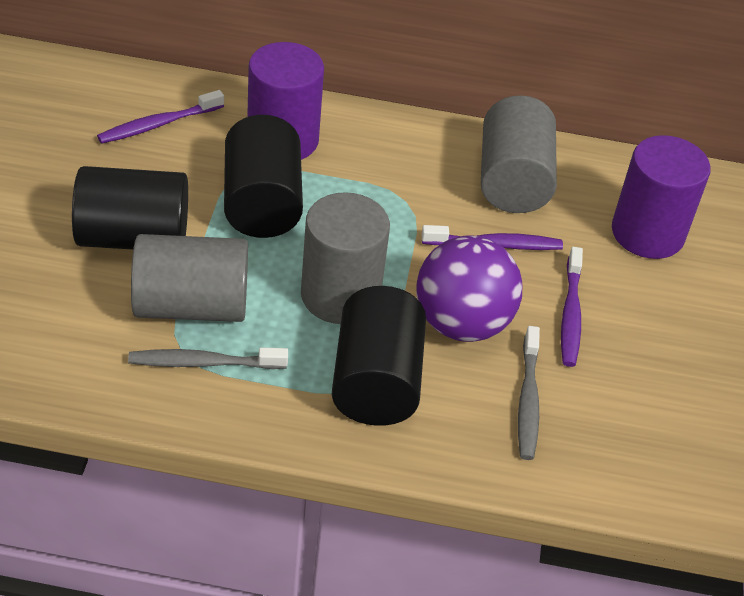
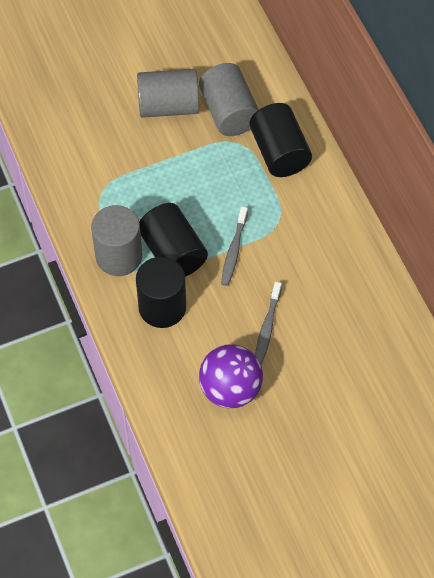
purple cylinder: [247,42,324,160] [612,135,711,259] = 2 -> none = 0
purple toothbrush: [97,90,224,144] [421,225,563,250] [561,247,583,367] = 3 -> none = 0

